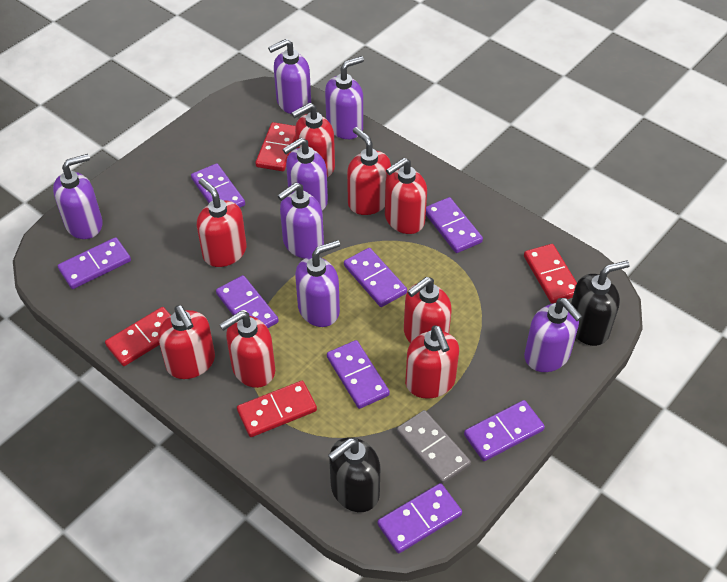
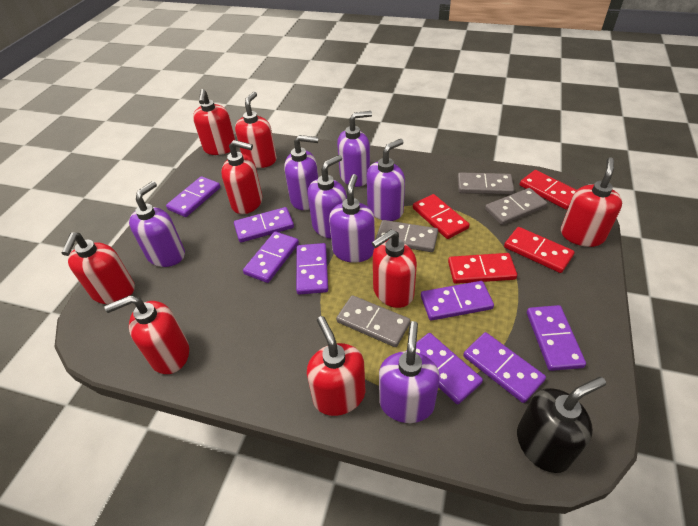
black soap dispenser: [328,437,380,512] [571,261,630,346] = 2 -> [517,377,606,473] = 1
grey domino: [397,410,471,484] = 1 -> [336,295,410,347] [376,220,438,252] [458,172,514,195] [485,188,547,225] = 4

